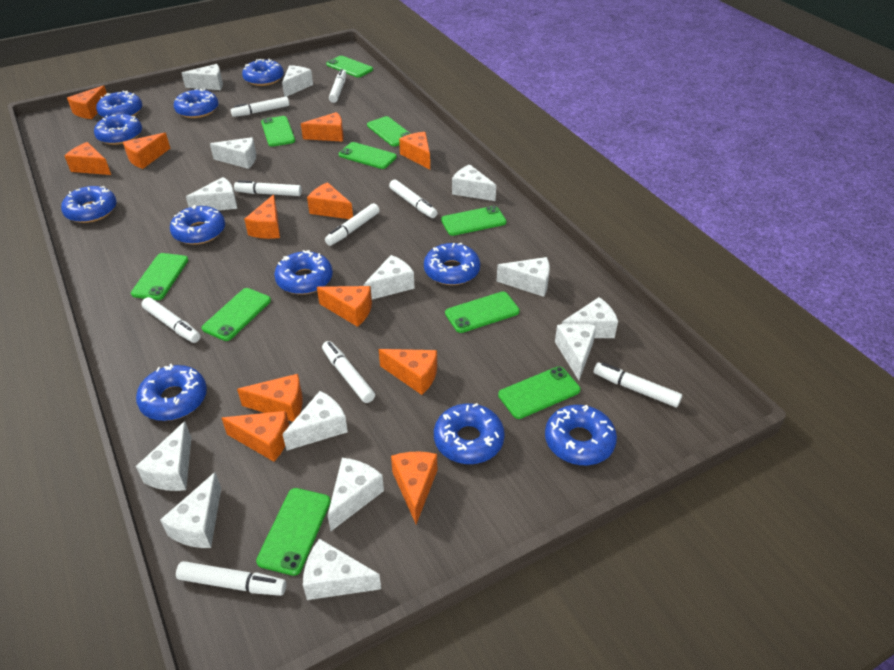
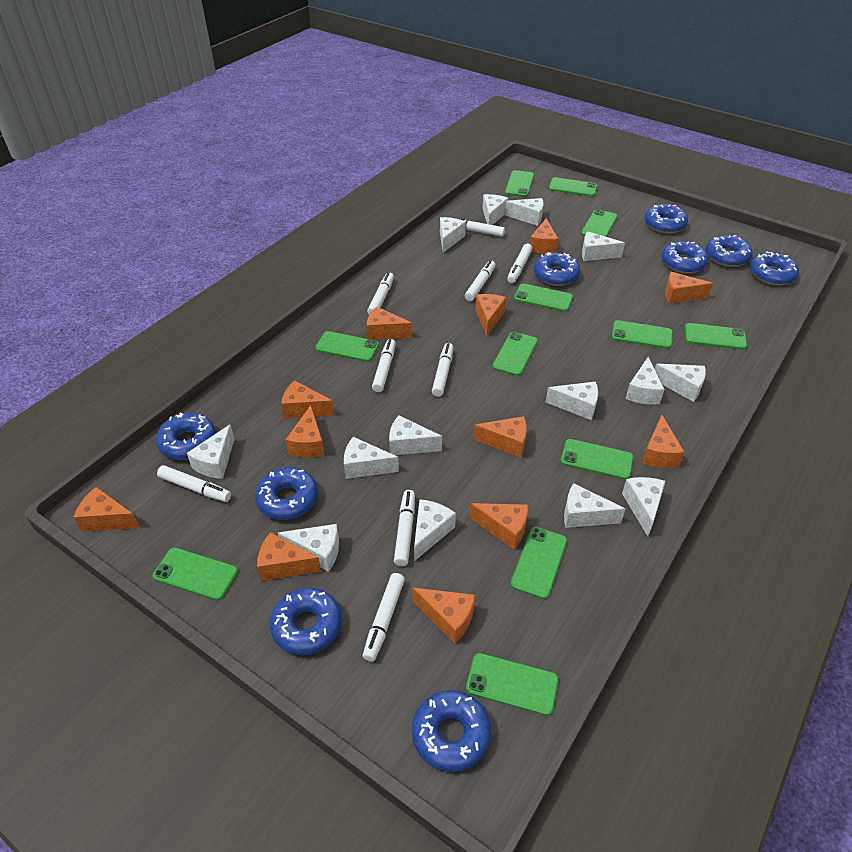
blue donut: [61,186,117,223] [94,114,142,145] [96,90,142,118] [136,364,207,421] [170,205,225,245] [174,88,219,118] [242,59,284,86] [274,250,333,295] [424,243,480,285] [434,403,505,464] [545,405,617,465] = 11 -> [156,412,216,460] [255,467,318,520] [270,587,342,655] [412,690,491,772] [534,252,580,286] [644,204,688,233] [661,241,708,273] [706,235,753,267] [750,251,799,285] = 9
green phone: [131,253,188,300] [202,288,271,341] [256,488,331,576] [261,116,295,147] [326,56,373,77] [339,142,397,169] [367,116,411,147] [441,206,506,236] [445,292,520,333] [498,366,581,419] = 10 -> [153,548,238,600] [315,331,379,362] [466,653,559,716] [492,332,538,376] [505,170,534,197] [510,527,567,599] [514,284,573,312] [549,177,598,196] [561,439,634,480] [581,209,618,237] [612,320,673,349] [685,323,747,350] = 12

